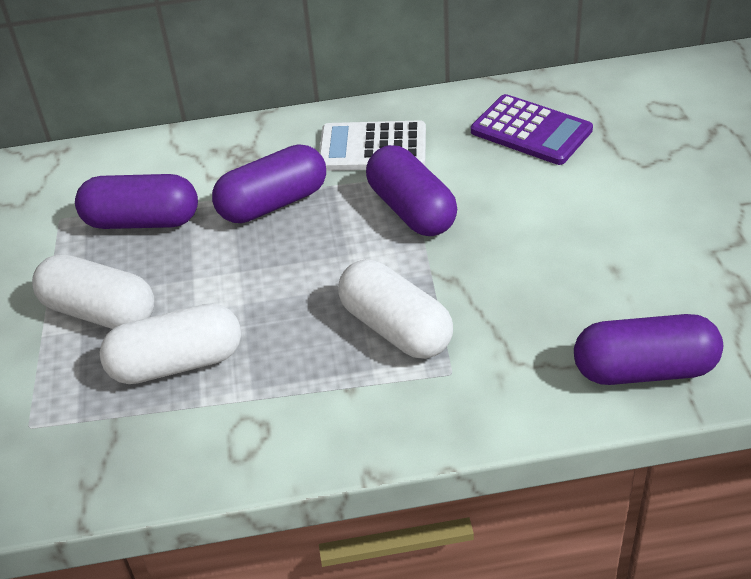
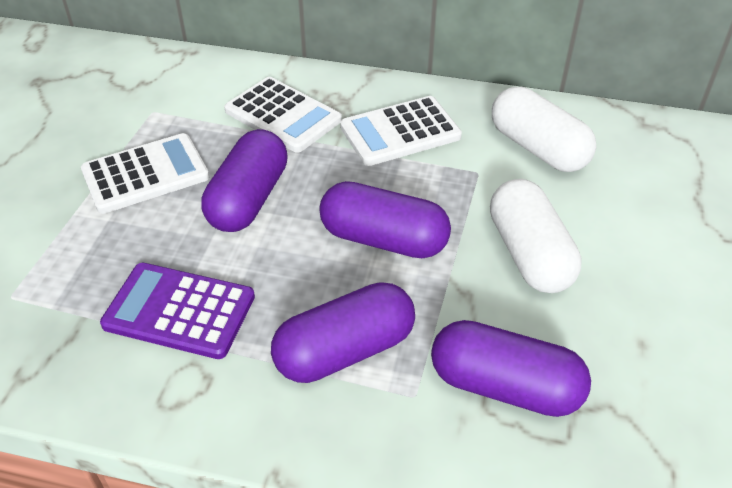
white calculator: [319,120,426,171] = 1 -> [81,133,209,214] [224,77,342,153] [340,96,462,166] = 3
white capsule: [32,254,155,329] [100,303,241,384] [338,260,453,359] = 3 -> [490,179,582,293] [492,87,597,172] = 2

